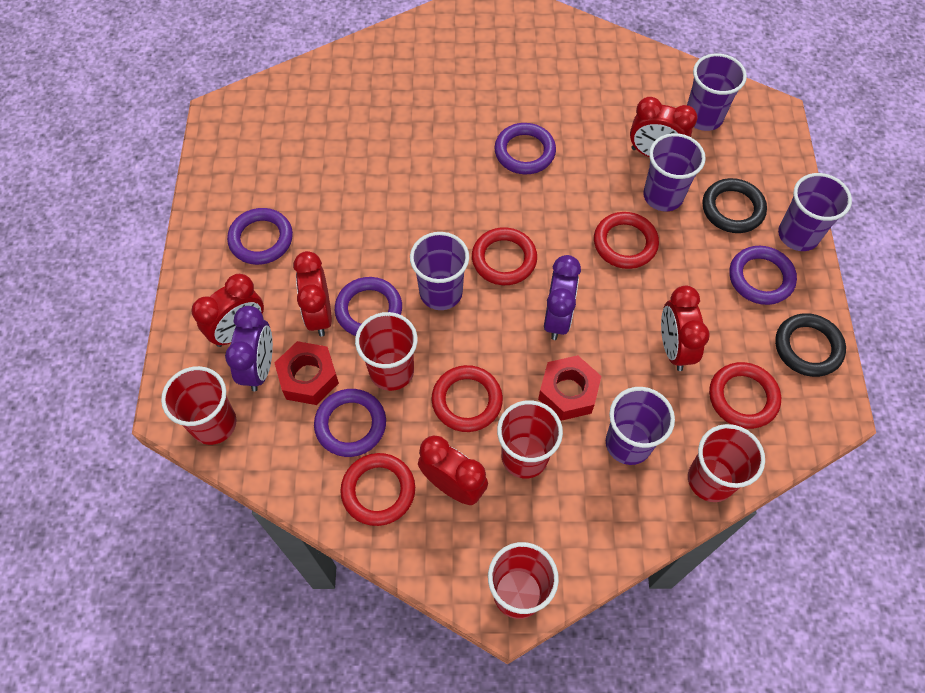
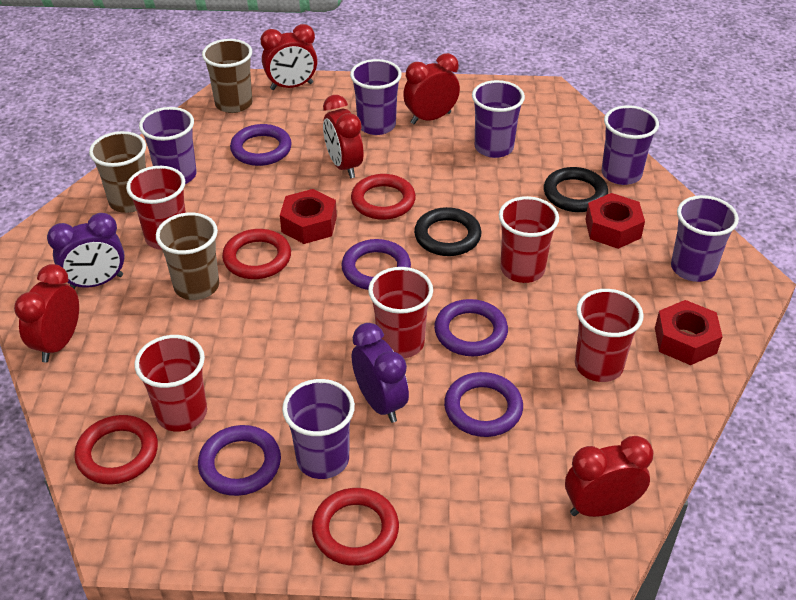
brown cup: none = 0 -> [89,131,146,213] [156,212,219,300] [202,39,252,113] = 3
purple cup: [410,232,469,310] [606,387,675,465] [643,133,706,211] [687,53,747,131] [778,173,852,251] = 5 -> [139,107,197,184] [282,379,355,479] [350,59,402,135] [472,80,525,158] [601,105,659,185] [671,195,739,282] = 6
red nut: [274,341,339,405] [538,355,601,421] = 2 -> [280,189,337,244] [585,193,645,249] [655,300,723,365] = 3
red ring: [340,453,415,526] [431,365,503,432] [472,227,537,285] [594,212,659,269] [709,362,781,429] = 5 -> [74,415,158,484] [222,229,291,279] [312,488,399,566] [351,174,416,220] = 4

